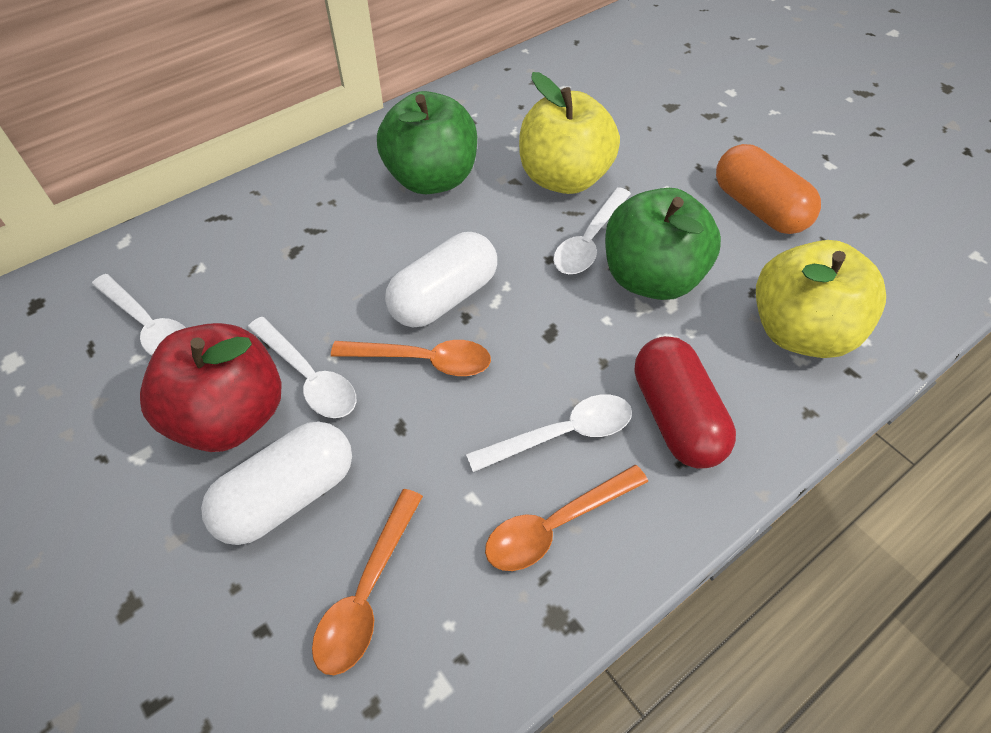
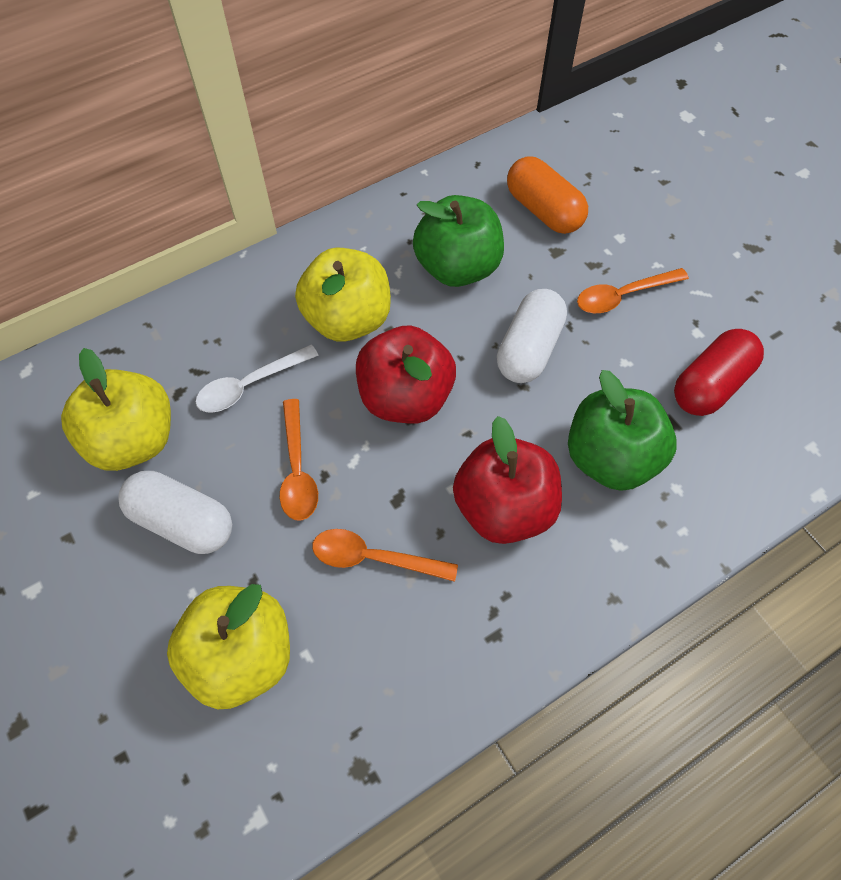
red apple: [140,323,281,452] = 1 -> [356,325,456,424] [453,416,562,544] = 2
white spoon: [92,274,186,356] [248,317,356,418] [466,394,632,472] [553,187,631,274] = 4 -> [196,344,319,413] = 1
yellow apple: [519,72,620,194] [756,240,886,358] = 2 -> [61,348,171,471] [167,584,290,709] [295,248,391,342] = 3

